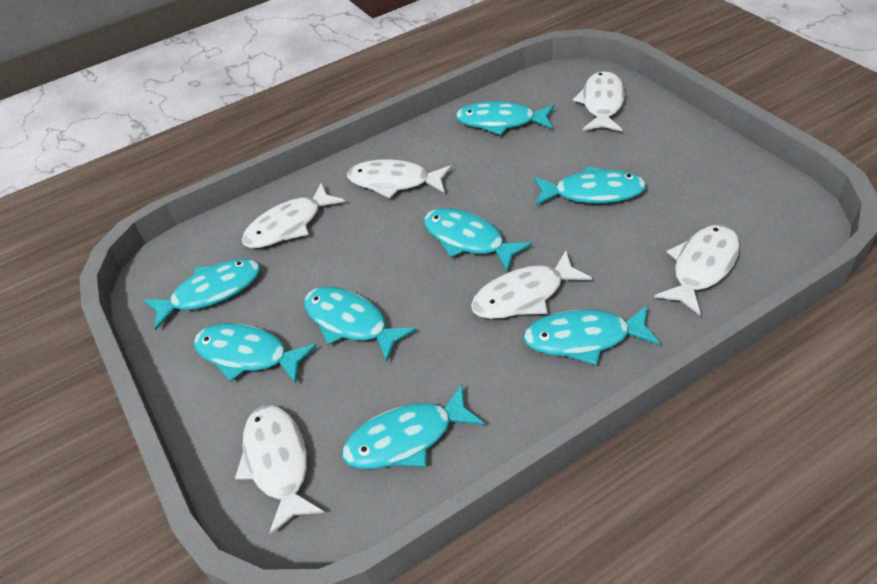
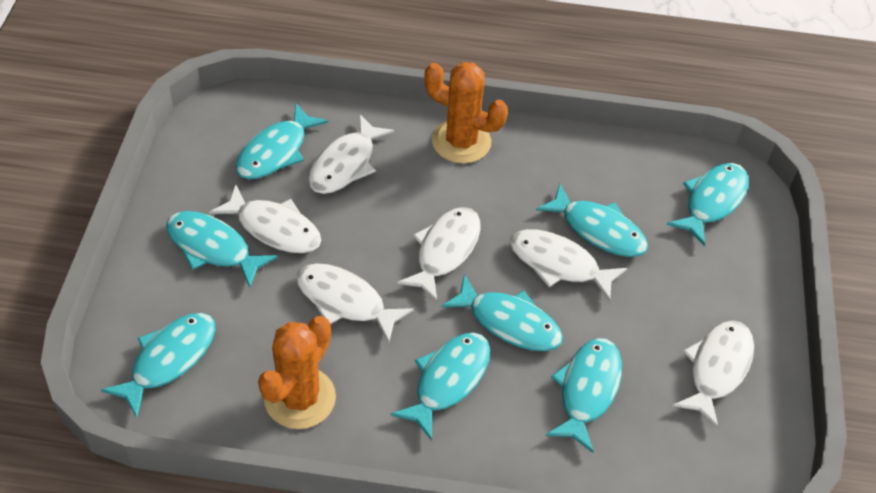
orange cactus: none = 0 -> [258,316,336,429] [425,62,508,164] = 2

